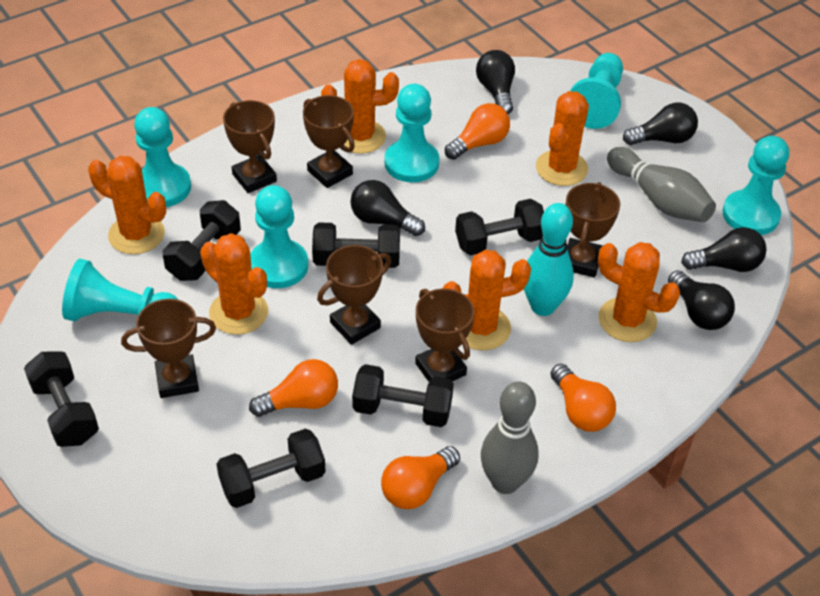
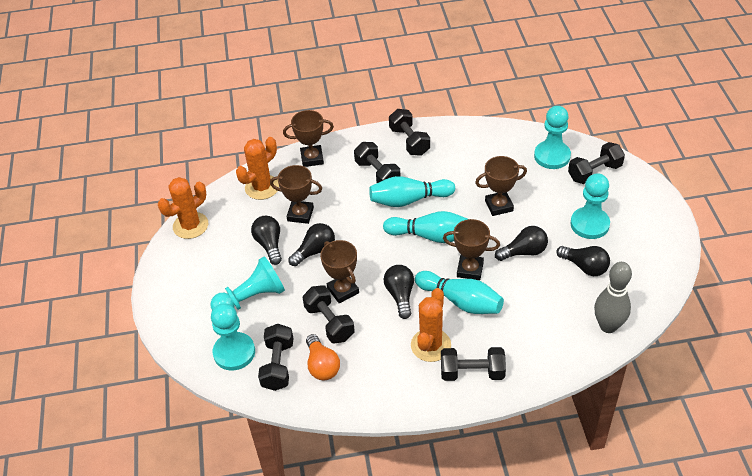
brown trophy: [121,299,216,398] [223,100,277,193] [303,95,355,188] [317,245,391,345] [415,288,474,382] [566,182,620,278] = 6 -> [270,165,322,224] [283,110,334,167] [320,240,359,303] [443,219,500,280] [475,156,527,216] = 5
grey bowling pin: [481,381,539,494] [607,147,716,222] = 2 -> [594,262,632,333] = 1
orange cactus: [88,156,166,254] [200,233,268,335] [321,59,399,154] [443,250,531,350] [536,91,589,186] [598,242,680,342] = 6 -> [158,177,208,239] [236,137,279,200] [411,288,451,362] = 3
orange light bulb: [249,359,338,417] [381,446,460,509] [445,103,510,160] [550,364,616,432] = 4 -> [306,334,340,380] = 1
turquoise bowling pin: [524,203,574,316] = 1 -> [369,176,455,207] [383,211,467,243] [415,271,504,314] = 3
turquoise pawn: [62,258,177,321] [134,107,191,207] [250,185,308,288] [385,84,439,182] [570,53,623,129] [722,136,789,235] = 6 -> [211,256,285,310] [211,304,255,371] [534,106,571,169] [571,173,610,239] = 4

